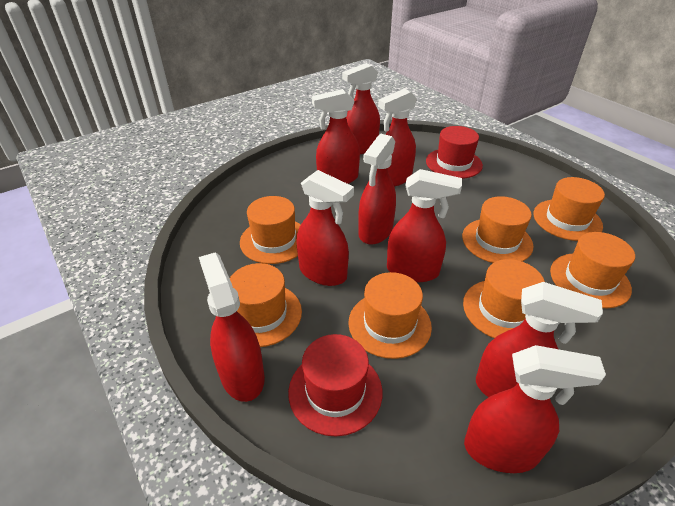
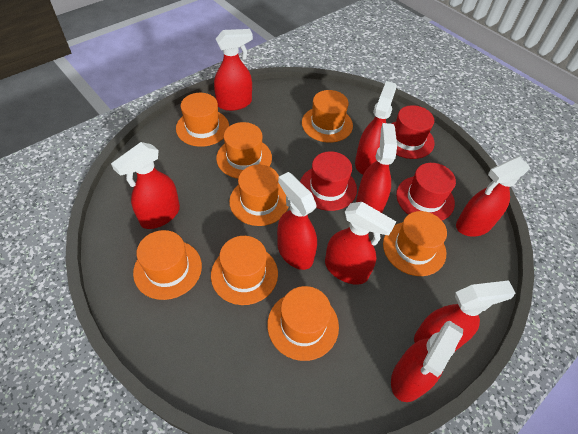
orange hat: [230,263,302,347] [240,196,301,264] [348,272,432,359] [462,196,533,263] [463,259,545,338] [533,177,605,241] [550,232,635,308] = 7 -> [133,230,202,300] [176,93,229,147] [211,236,278,305] [216,122,272,179] [229,165,289,226] [267,286,339,361] [302,90,353,143] [383,211,447,276] = 8
red hat: [288,334,383,436] [426,126,483,179] = 2 -> [300,151,357,211] [391,105,435,159] [396,163,456,220] = 3

